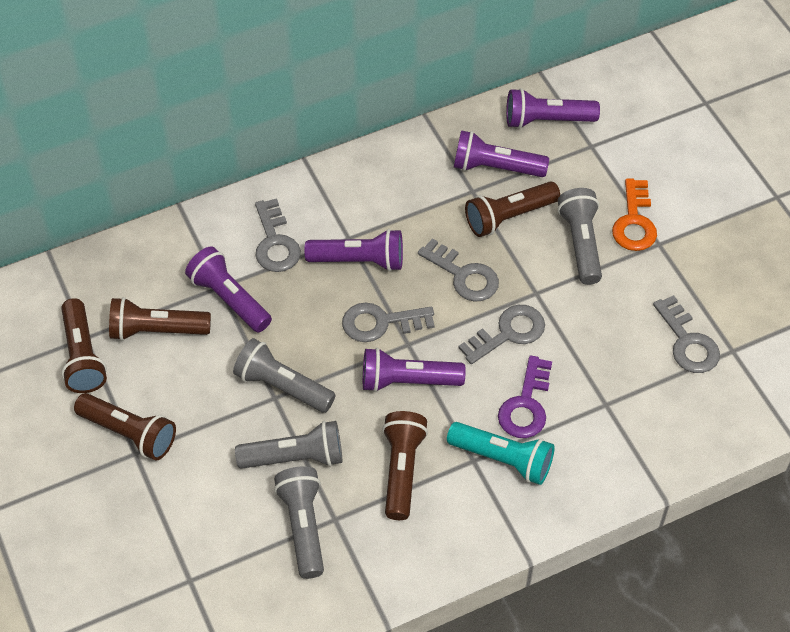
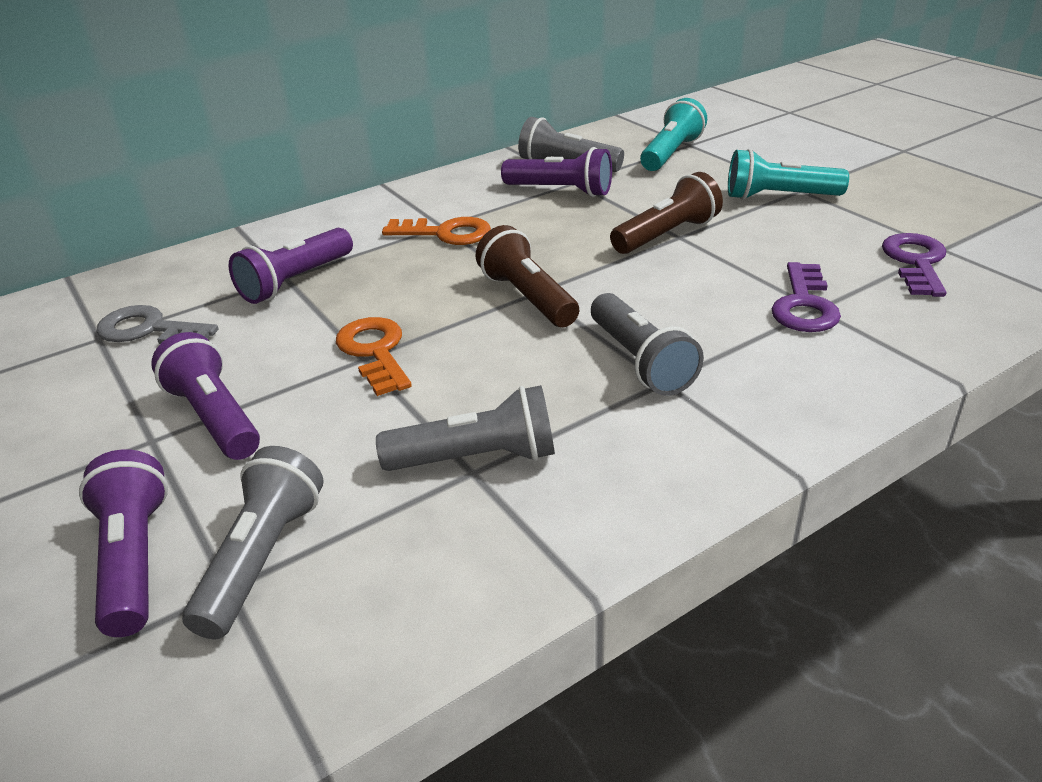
brown flashlight: [61,298,107,393] [74,393,176,460] [109,297,211,341] [382,411,428,520] [465,181,560,237] = 5 -> [476,225,579,327] [610,172,723,254] = 2
grey key: [255,198,301,272] [342,303,435,342] [418,238,499,302] [458,305,545,364] [653,295,720,373] = 5 -> [96,305,219,344] = 1
orange key: [612,178,657,251] = 1 -> [336,317,412,396] [382,217,491,245] = 2
purple flashlight: [185,246,272,333] [304,229,403,271] [363,348,466,392] [454,130,549,177] [506,88,600,129] = 5 -> [79,449,168,637] [151,332,260,460] [229,228,353,304] [501,147,612,197] = 4
purple key: [498,355,552,438] = 1 -> [771,262,841,332] [882,233,946,297] = 2
turquoise flashlight: [447,422,555,485] = 1 -> [640,98,707,171] [728,149,849,200] = 2

